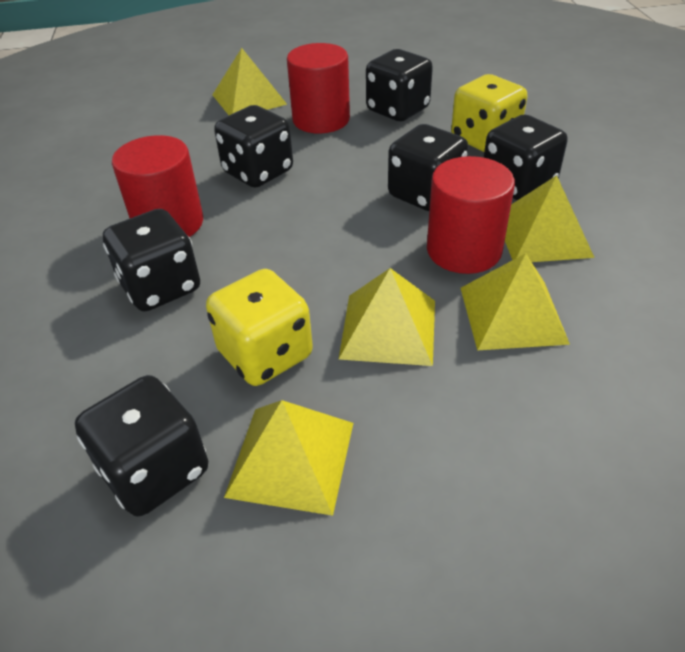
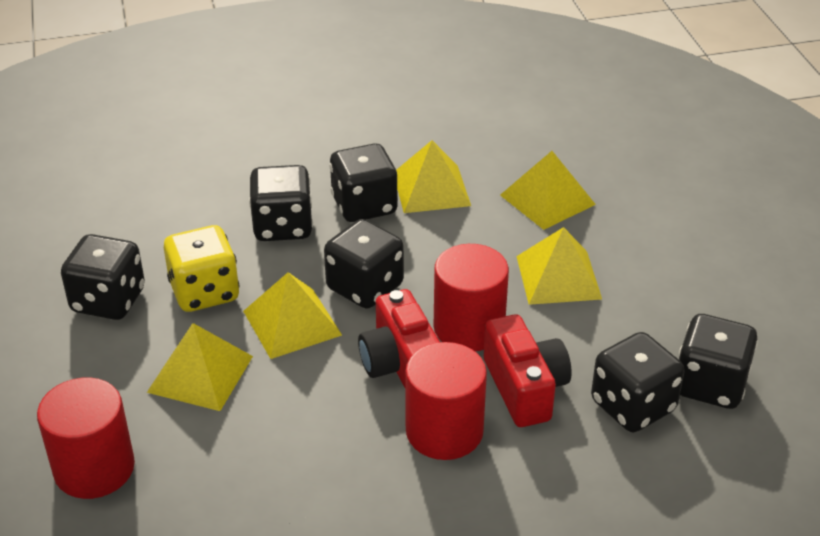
red camera: none = 0 -> [358,289,440,387] [484,314,572,427] = 2
yellow dice: [206,269,313,386] [451,74,527,152] = 2 -> [164,225,240,312] = 1

